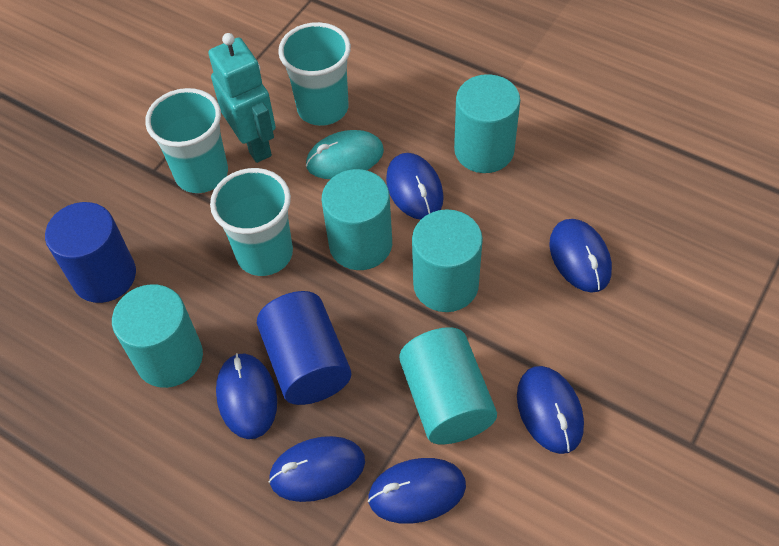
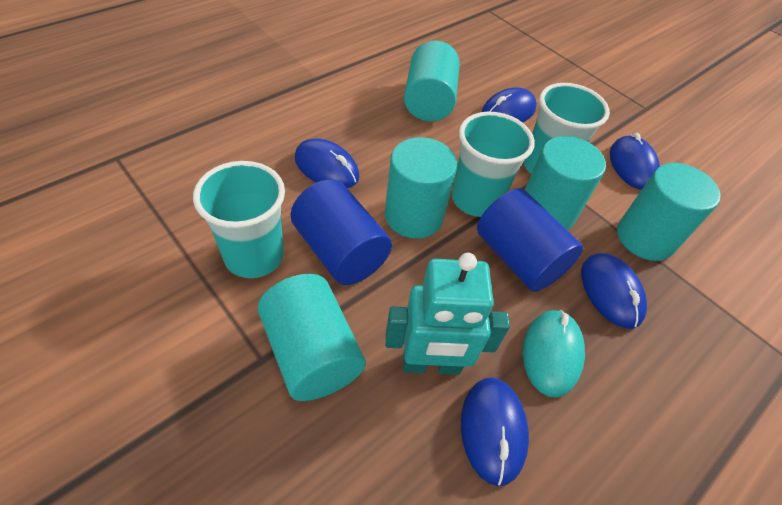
blue mouse: [216,353,277,439] [269,436,365,502] [368,458,466,524] [386,153,444,220] [517,366,584,454] [549,219,612,293] = 6 -> [295,138,360,188] [461,377,529,486] [482,87,537,123] [581,253,647,329] [610,133,660,190] = 5

